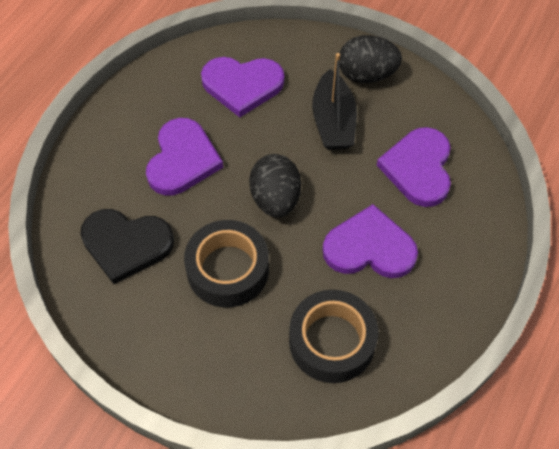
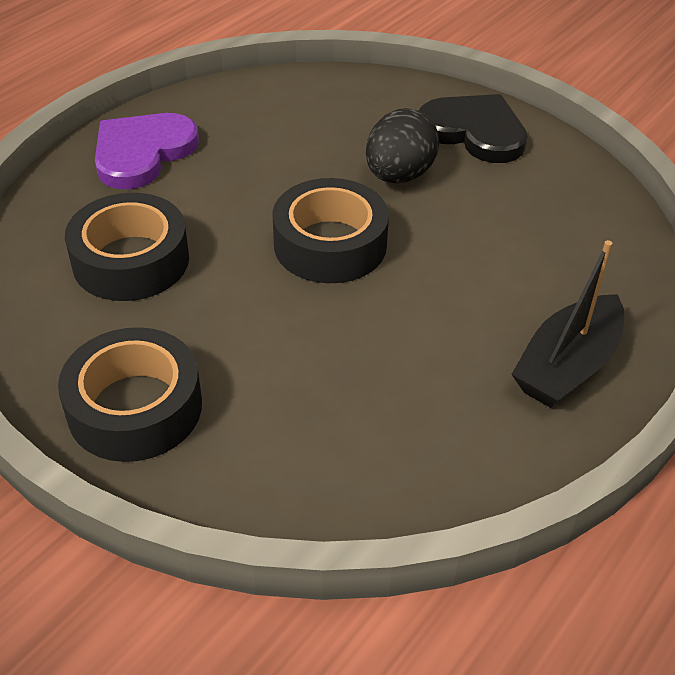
black egg: [249,154,301,217] [339,35,402,83] = 2 -> [366,108,440,183] = 1
black tape: [184,220,269,308] [289,290,378,383] = 2 -> [58,327,202,462] [65,193,189,301] [272,178,389,283] = 3
purple heart: [146,118,223,195] [201,57,284,117] [323,204,418,278] [377,127,451,207] = 4 -> [95,113,199,189] = 1

